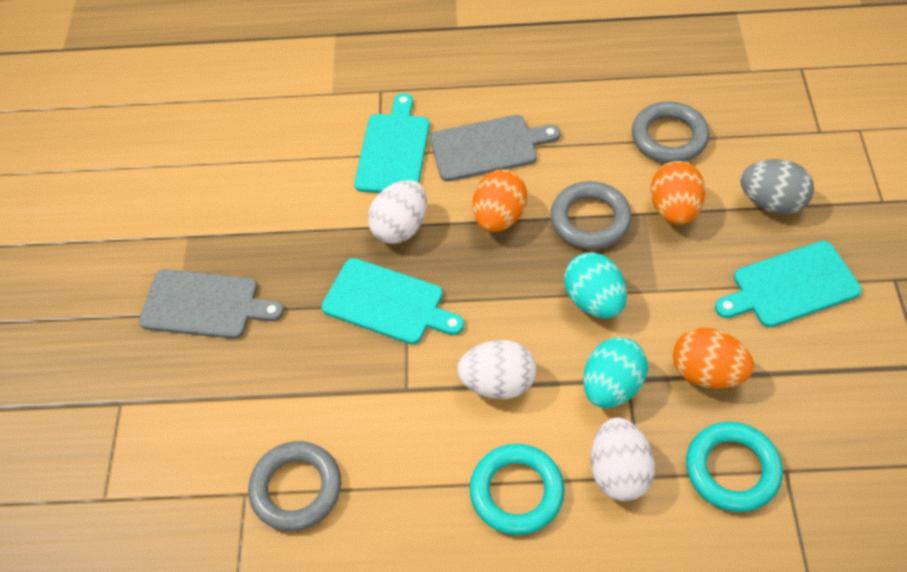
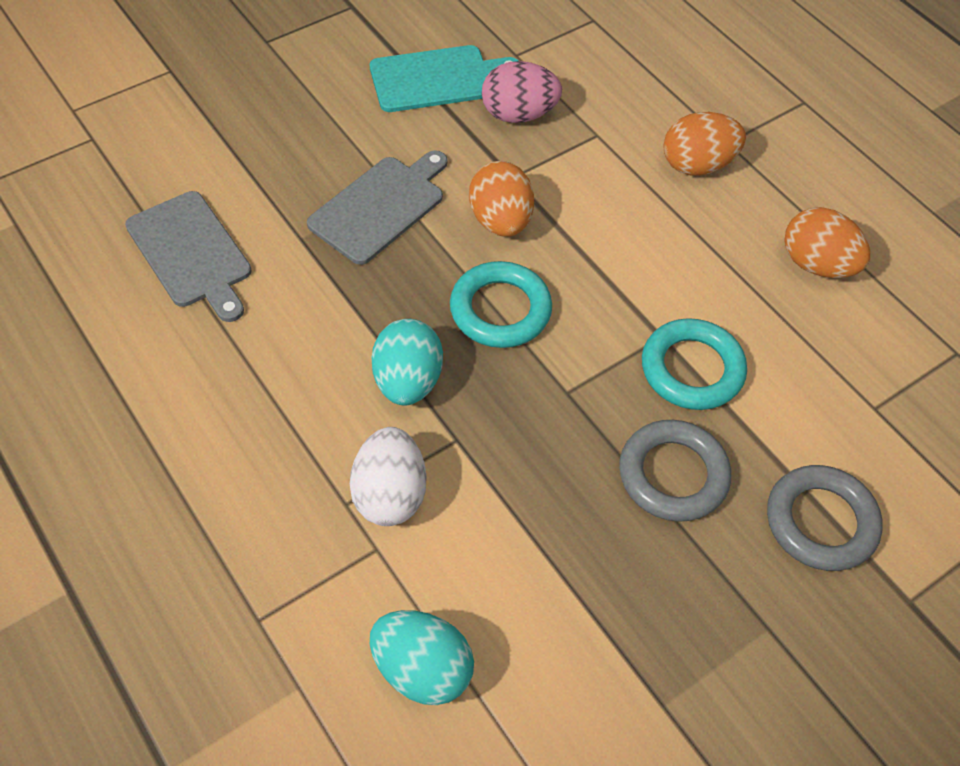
grey egg: [740,159,814,214] = 1 -> none = 0
grey ring: [248,441,341,531] [550,181,632,250] [632,102,709,163] = 3 -> [619,420,731,522] [767,465,883,571] = 2
pink egg: none = 0 -> [482,61,562,123] = 1
turquoise cutting board: [322,258,464,345] [354,93,430,193] [715,241,862,327] = 3 -> [370,45,519,112] = 1
white egg: [368,180,427,244] [457,340,536,399] [591,417,655,501] = 3 -> [350,427,426,526] = 1

